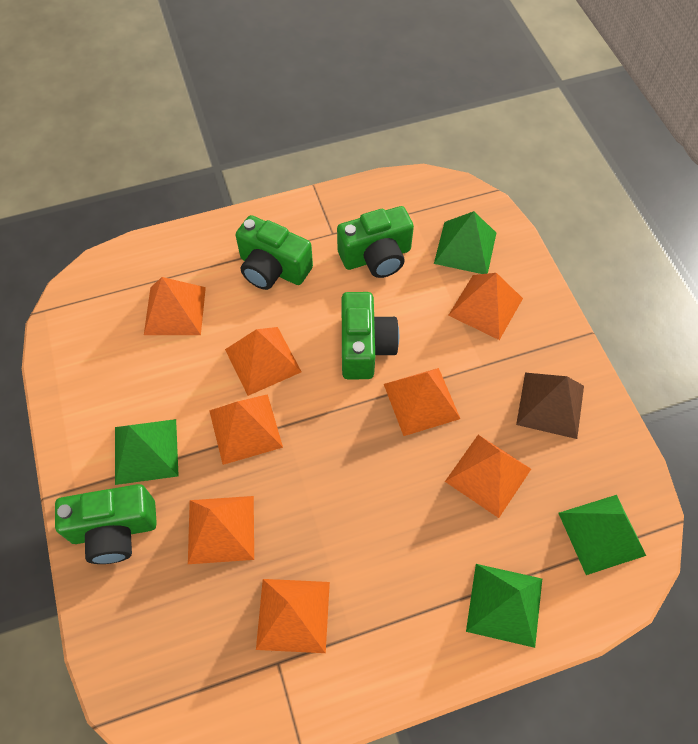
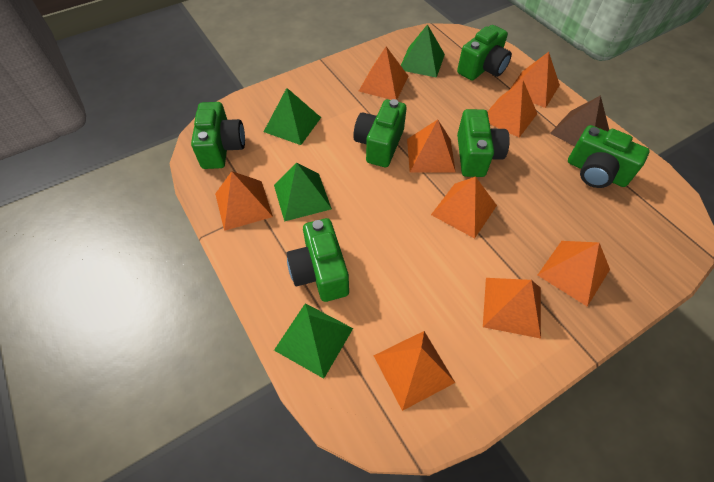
green camera: [55,484,157,564] [236,215,313,290] [337,206,414,278] [342,292,399,379] = 4 -> [191,102,245,169] [286,218,349,302] [353,99,407,167] [457,25,512,80] [457,109,510,177] [568,125,650,188] = 6
orange pyramid: [144,277,206,335] [188,496,254,564] [209,394,283,465] [225,327,301,396] [256,579,330,653] [384,368,460,436] [445,435,531,518] [448,273,523,340] = 8 -> [215,171,273,231] [359,47,409,100] [374,331,455,411] [407,119,456,172] [431,176,497,239] [483,278,541,339] [487,80,537,138] [510,52,560,108] [538,241,610,307] = 9

